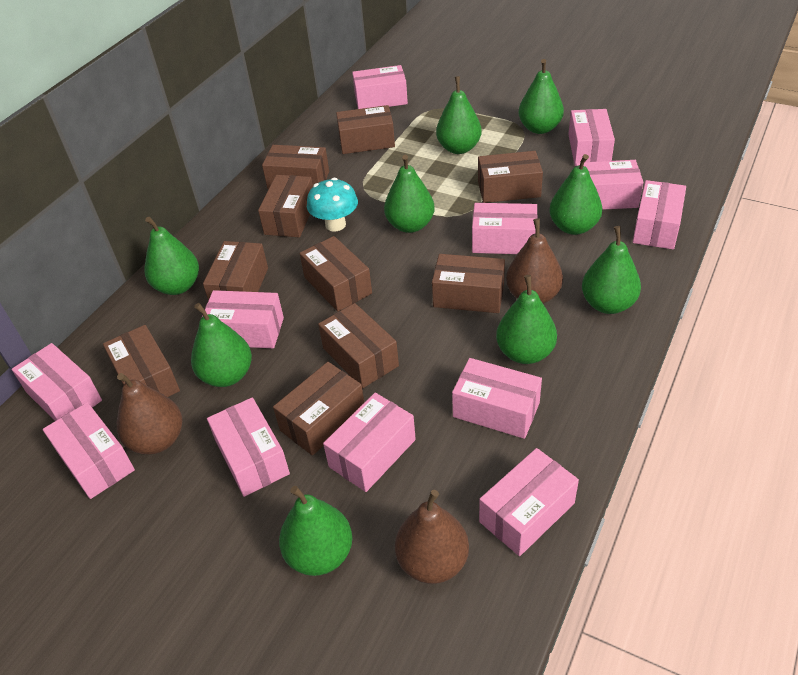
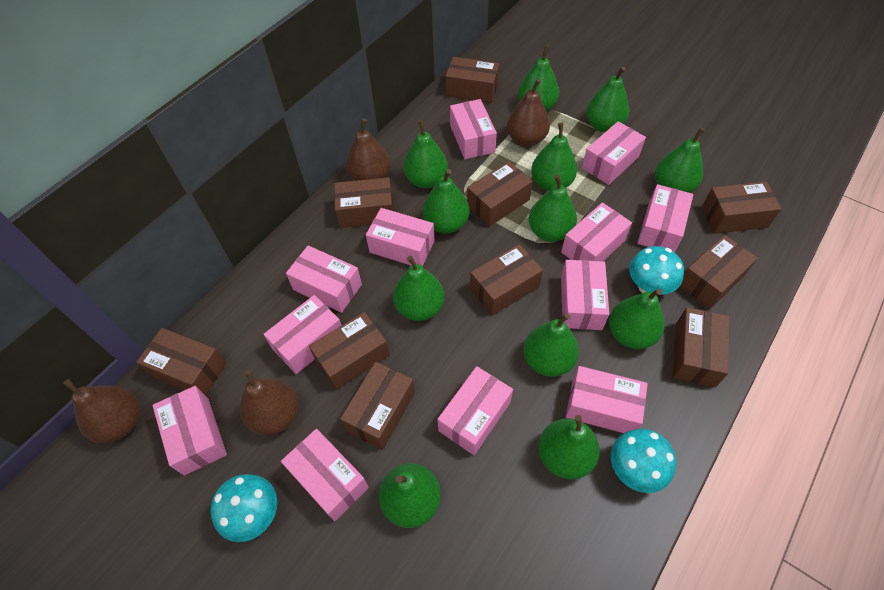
brown pear: [117,373,183,455] [395,490,469,584] [506,218,563,304] = 3 -> [63,379,140,443] [240,370,298,435] [346,118,390,181] [507,79,550,146] = 4
green pear: [144,217,199,295] [191,303,252,387] [279,486,352,576] [384,155,435,233] [436,76,482,154] [496,275,557,364] [518,59,564,134] [549,154,602,235] [582,226,641,314] = 9 -> [379,463,441,528] [393,256,444,321] [403,120,448,188] [423,169,469,233] [518,45,559,111] [523,313,579,377] [529,174,577,242] [531,123,577,191] [539,415,600,480] [586,66,629,133] [609,289,665,349] [655,128,705,193] = 12
turquoise mushroom: [307,178,358,231] = 1 -> [210,474,277,542] [611,429,676,493] [629,246,684,294] = 3

